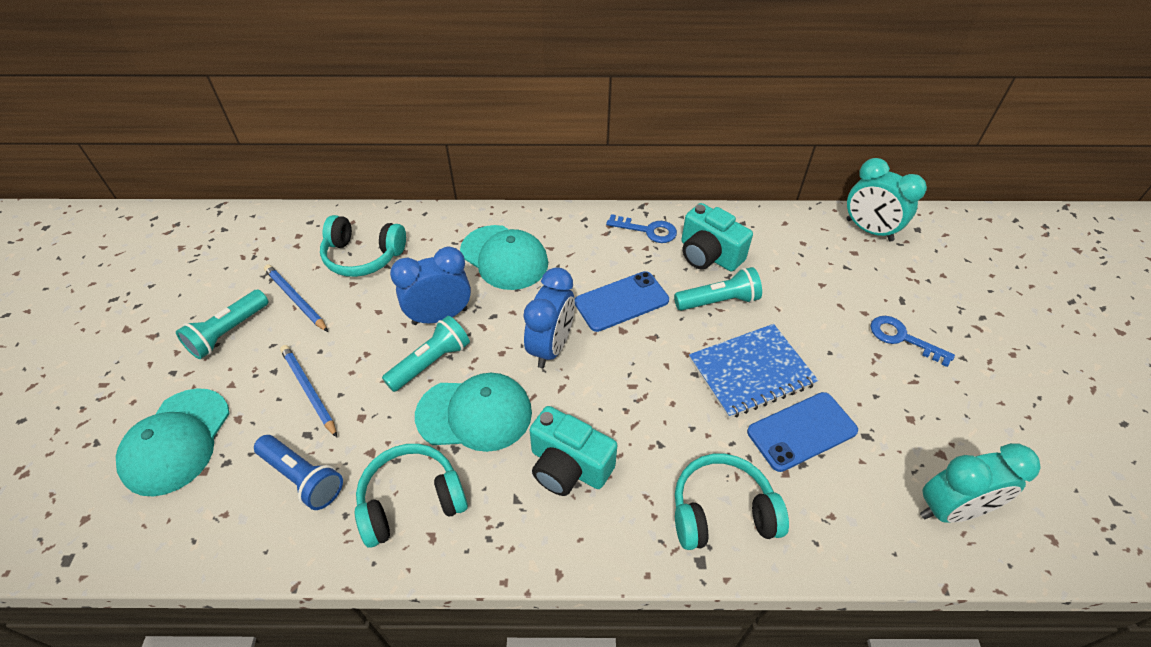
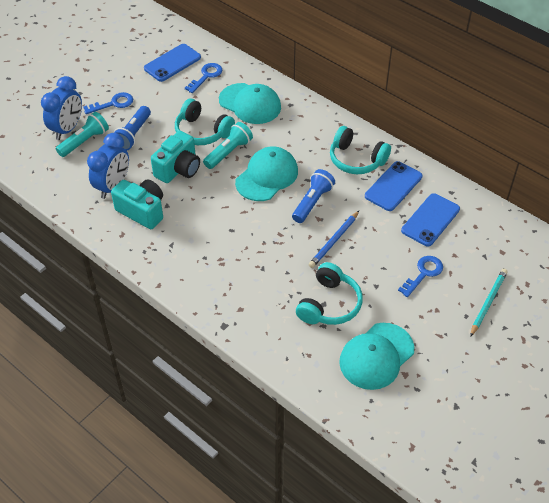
blue flashlight: [254,435,343,510] = 1 -> [114,106,151,151] [292,169,335,223] = 2
blue key: [606,214,677,243] [870,316,955,367] = 2 -> [83,92,133,114] [185,63,222,93] [398,256,443,297] = 3
blue notebook: [689,324,818,418] = 1 -> none = 0
blue pencil: [264,264,328,332] [280,345,337,437] = 2 -> [308,211,359,268] = 1
blue phone: [575,271,669,332] [747,392,858,472] = 2 -> [144,44,201,82] [365,161,423,211] [401,193,460,246] = 3
turquoise clock: [846,158,927,241] [920,443,1040,523] = 2 -> none = 0
turquoise flashlight: [176,289,268,359] [382,316,470,392] [674,267,762,311] = 3 -> [56,112,109,157] [203,122,253,169] = 2
turquoise pencil: none = 0 -> [470,269,508,337] = 1

